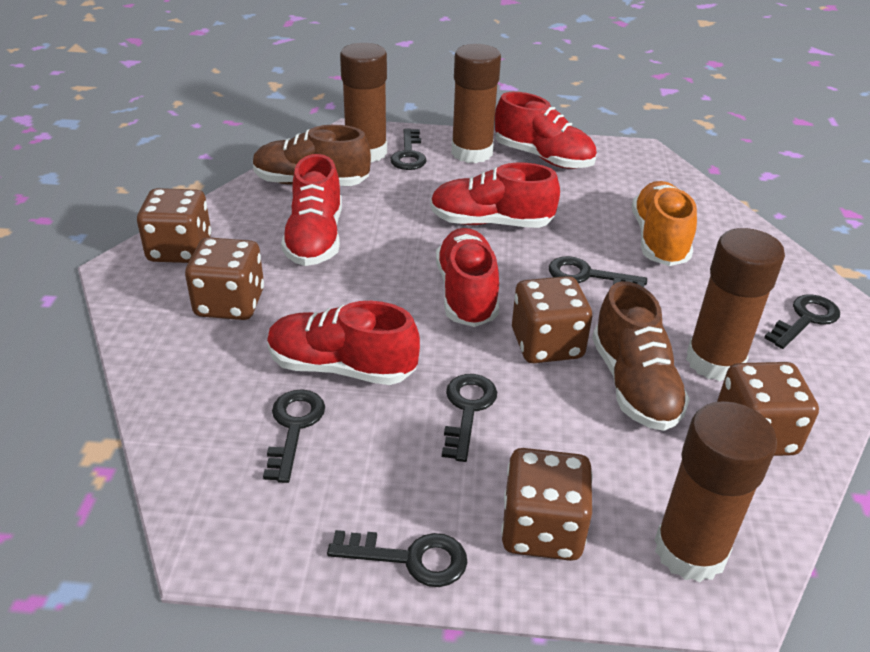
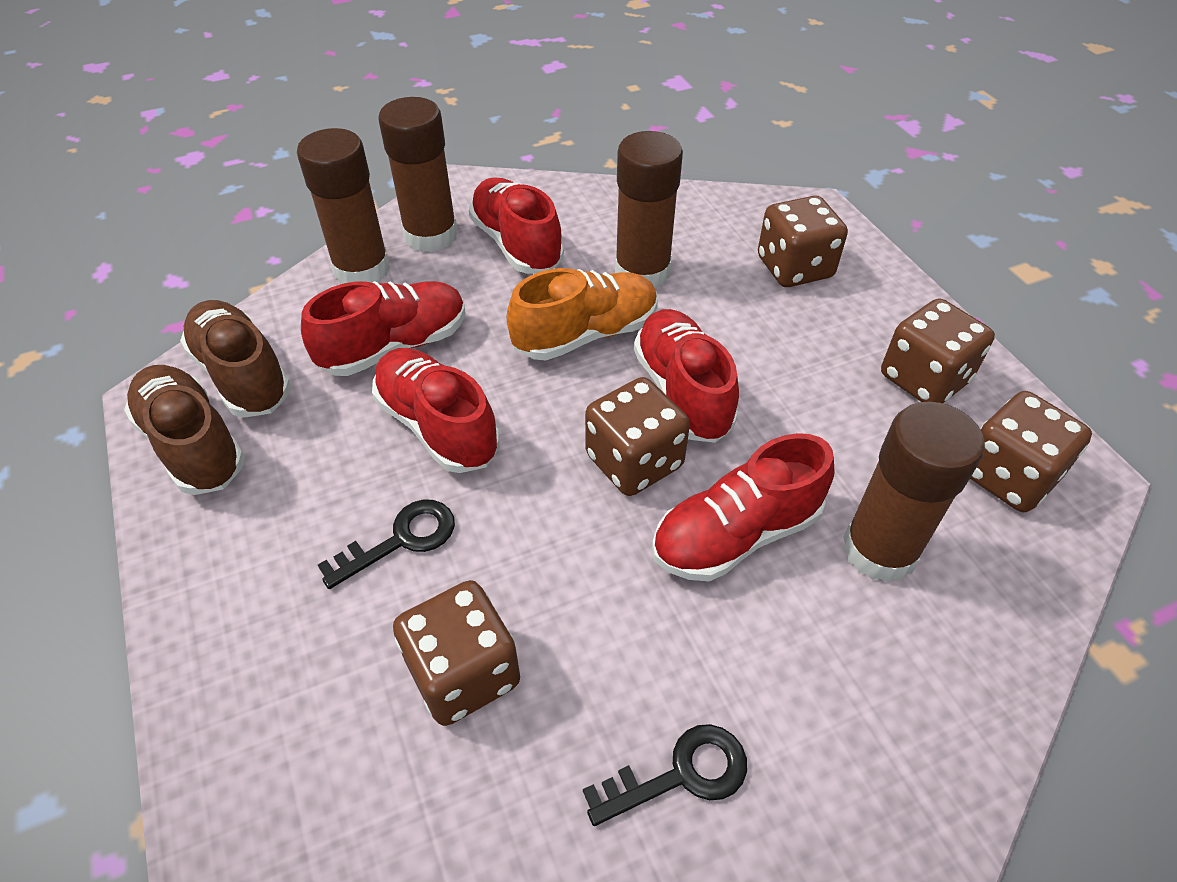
black key: [263,389,325,483] [327,530,467,587] [390,128,427,170] [442,374,497,462] [549,256,647,287] [764,294,840,349] = 6 -> [318,499,455,589] [583,724,747,826] = 2

